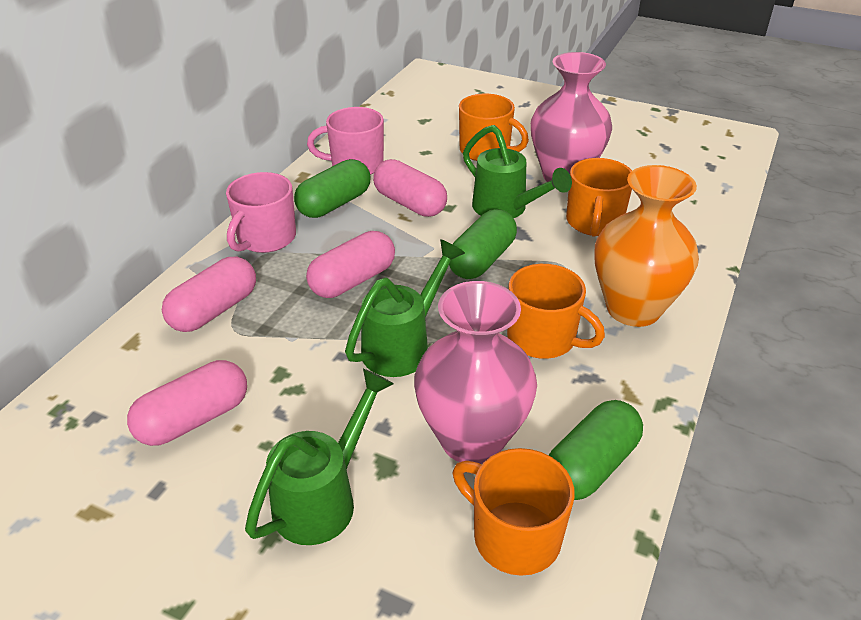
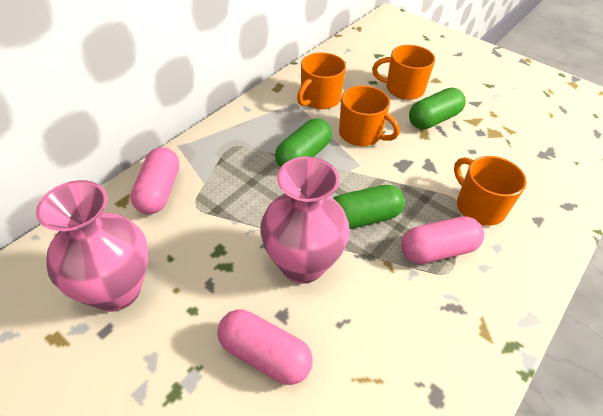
green watering can: [245,369,394,545] [345,239,465,377] [463,125,572,218] = 3 -> none = 0
orange vase: [594,165,699,327] = 1 -> none = 0
pink capsule: [127,360,247,446] [162,257,256,332] [306,231,395,298] [373,159,447,217] = 4 -> [130,147,179,214] [217,309,313,385] [401,216,484,264] = 3
pink mug: [226,172,296,253] [307,107,384,175] = 2 -> none = 0

